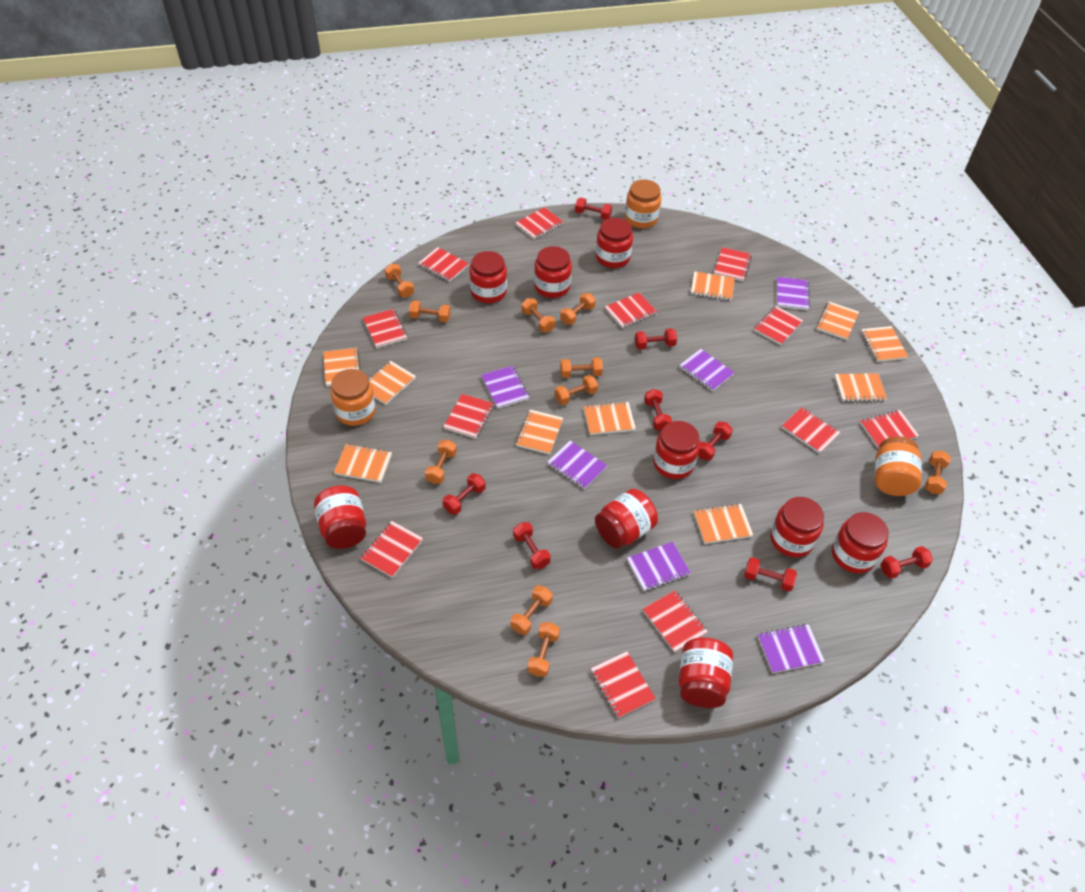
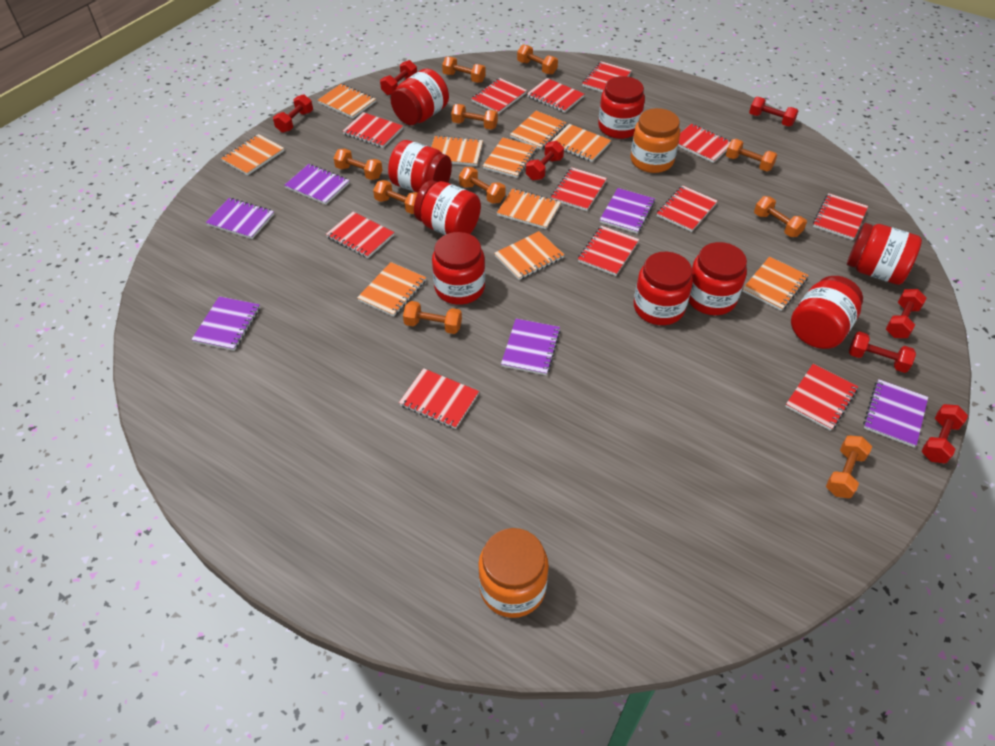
orange jar: [330,369,376,426] [625,179,661,228] [875,436,922,496] = 3 -> [478,528,549,618] [631,108,680,173] = 2
red dumbbell: [443,473,486,515] [513,522,551,569] [575,198,612,220] [635,328,677,350] [644,389,672,431] [698,422,733,460] [744,557,797,592] [881,546,933,579] = 8 -> [273,94,313,133] [380,60,417,95] [526,141,564,180] [749,97,798,126] [849,331,916,373] [886,289,926,338] [922,404,968,464] = 7

